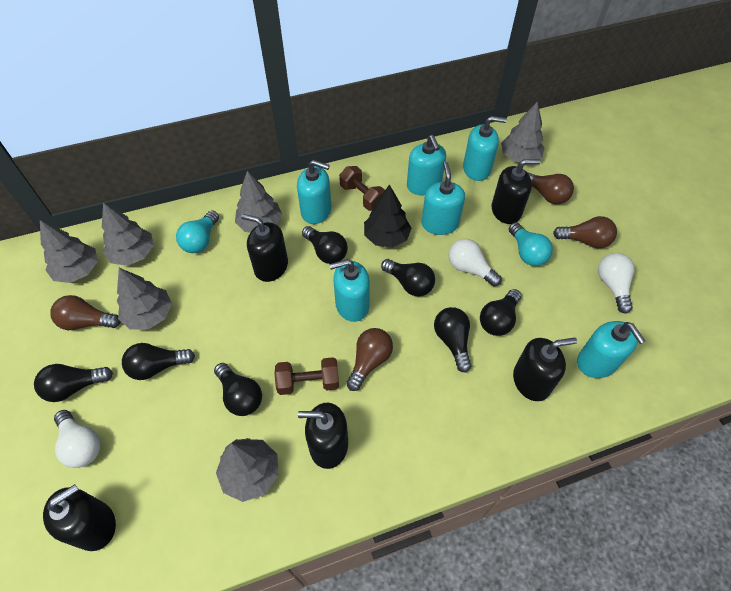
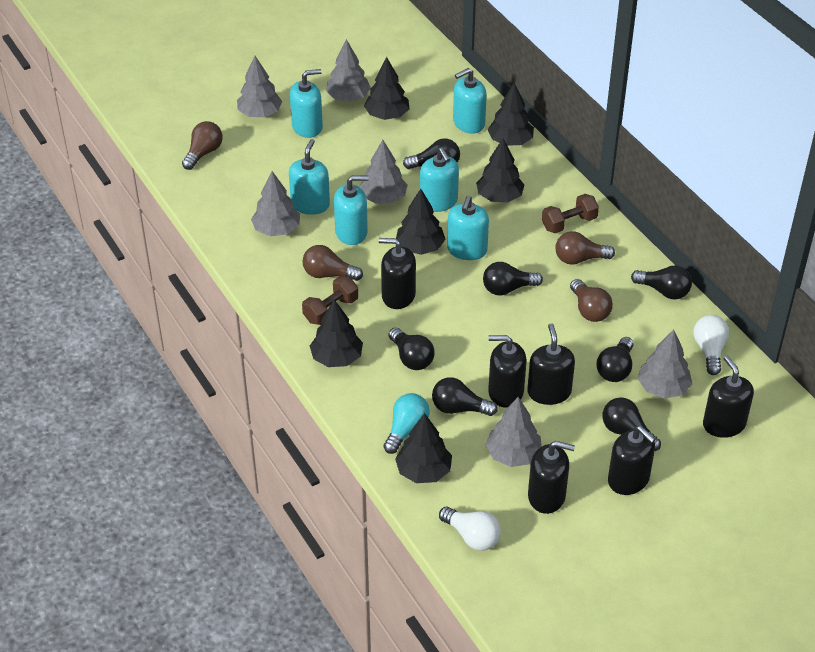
black soap dispenser: [43,484,116,551] [241,214,288,282] [298,403,348,469] [492,159,541,224] [513,338,577,401] = 5 -> [379,238,416,309] [488,335,526,407] [527,323,575,405] [528,441,575,514] [608,426,656,495] [703,356,754,438] = 6
black tree: [364,184,412,248] = 1 -> [310,299,363,367] [364,57,409,120] [395,413,452,483] [396,189,446,255] [476,139,524,202] [488,83,534,146] = 6
turquoise light bulb: [176,210,219,253] [509,222,553,266] = 2 -> [383,393,430,454] = 1
white light bulb: [54,410,101,468] [449,239,502,286] [598,253,635,314] = 3 -> [439,507,501,551] [694,315,729,375] = 2

